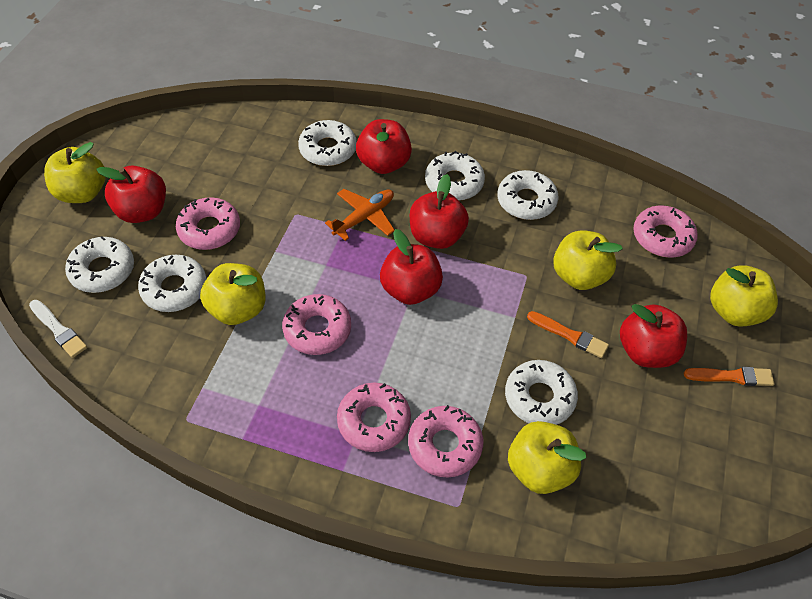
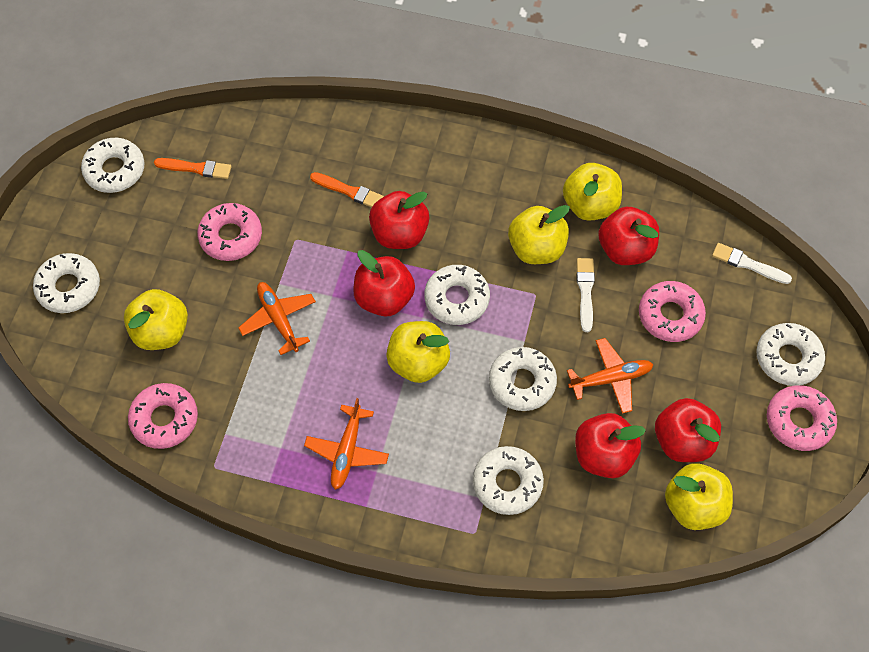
orange plane: [325,189,395,241] = 1 -> [238,282,316,355] [304,398,389,490] [567,338,654,414] = 3
pink donut: [176,197,240,250] [282,294,351,355] [337,383,411,452] [408,405,483,478] [633,205,698,258] = 5 -> [128,383,198,449] [197,203,262,261] [639,281,706,342] [767,385,837,451] = 4
white brush: [29,300,87,358] = 1 -> [576,258,595,332] [712,243,792,284] = 2

